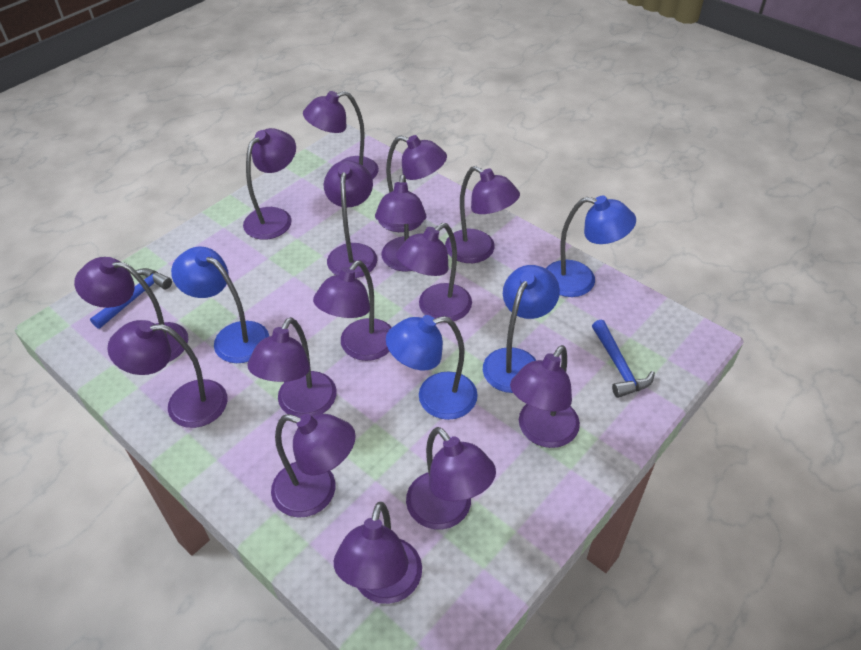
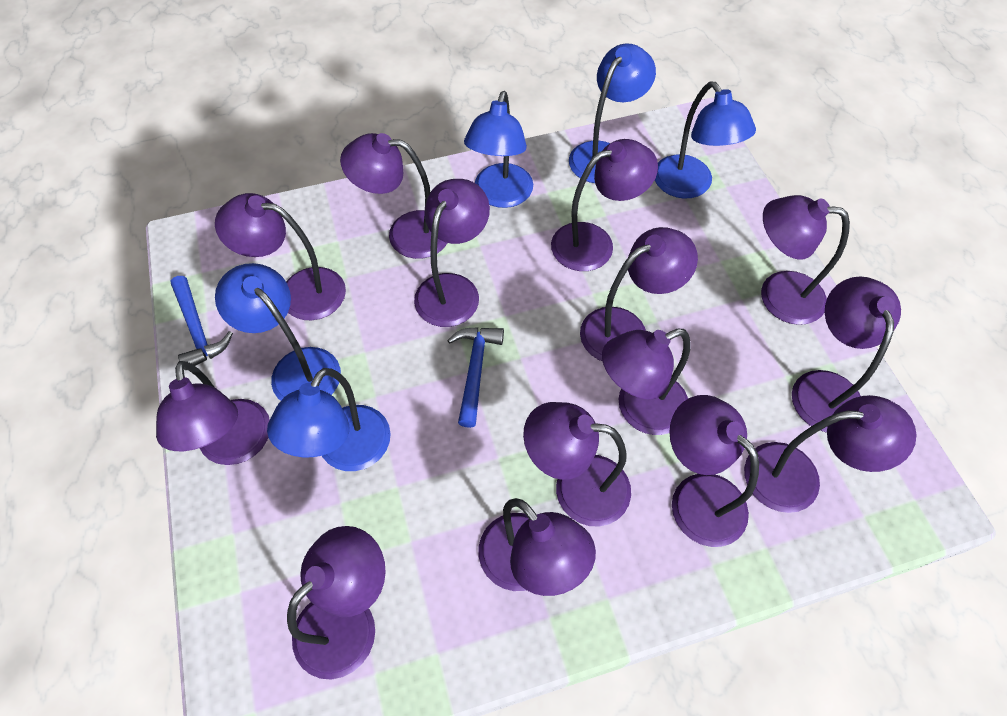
blue lamp: [171,247,269,363] [386,315,478,420] [483,265,560,393] [546,196,636,297] = 4 -> [215,263,341,401] [267,368,391,471] [464,91,533,208] [569,43,656,183] [655,82,756,198] = 5
purple lamp: [74,257,188,362] [107,320,227,428] [243,128,296,240] [248,317,337,417] [271,414,356,518] [303,91,379,179] [313,260,392,361] [324,160,377,278] [334,502,422,604] [375,174,427,272] [378,135,447,232] [396,223,472,321] [406,427,496,530] [445,166,520,263] [510,345,580,448] = 15 -> [156,361,270,465] [215,193,346,320] [287,526,386,680] [340,133,447,259] [414,179,490,327] [478,498,596,596] [523,402,631,527] [551,139,658,271] [580,227,698,361] [602,329,691,435] [669,395,759,547] [744,395,916,513] [761,195,850,325] [792,276,901,433] = 14

